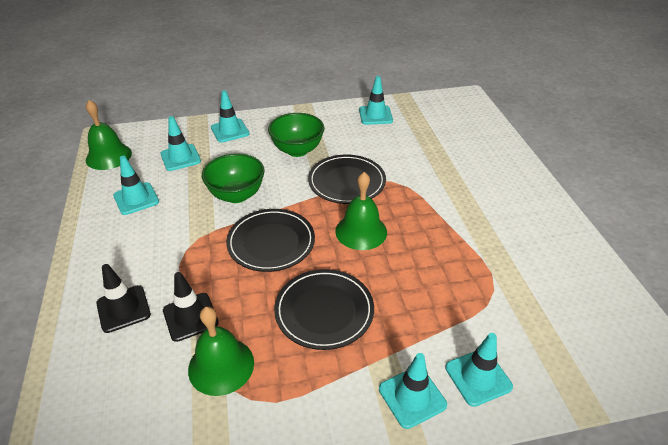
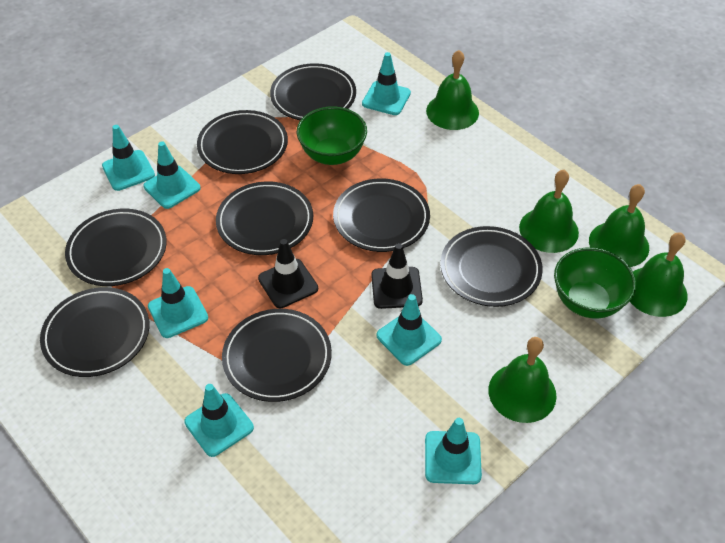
black plate: [226,209,315,272] [274,269,374,350] [308,155,386,204] = 3 -> [40,287,149,377] [65,209,167,286] [197,110,288,174] [216,181,313,255] [222,309,332,402] [270,63,356,120] [333,179,430,252] [440,226,543,307] = 8
green bell: [86,100,132,170] [188,306,254,396] [335,172,387,250] = 3 -> [426,50,479,130] [488,337,556,423] [519,170,579,253] [589,184,649,267] [630,232,688,317] = 5
turquoise traffic cone: [113,156,159,215] [161,116,201,171] [211,90,249,143] [359,76,393,125] [379,353,447,429] [445,333,513,407] = 6 -> [102,125,155,191] [143,141,201,209] [148,268,208,338] [184,384,254,457] [362,52,411,115] [377,294,442,366] [425,418,482,484] = 7

